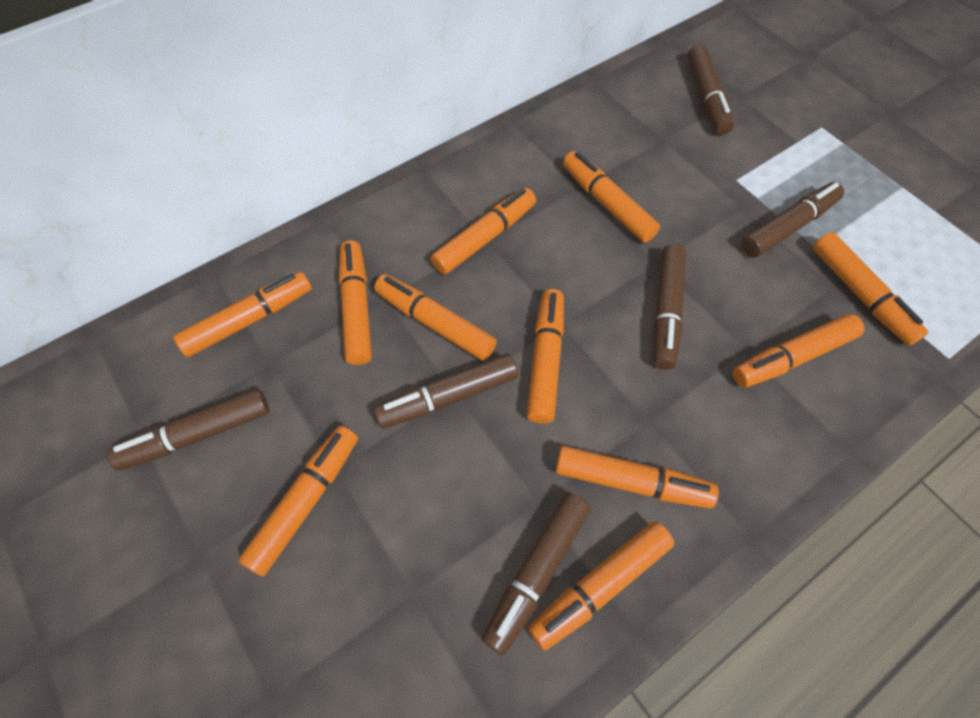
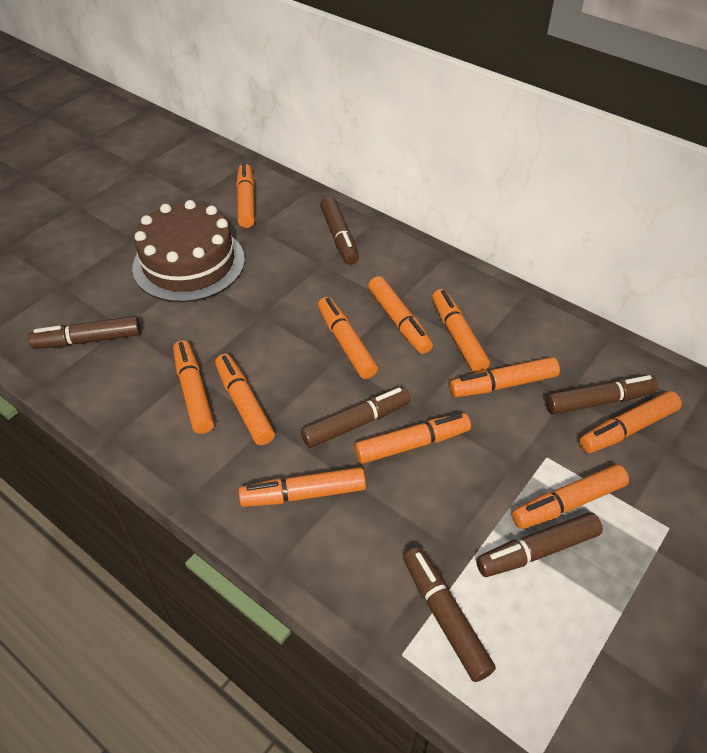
brown cake: none = 0 -> [132,200,245,302] = 1

